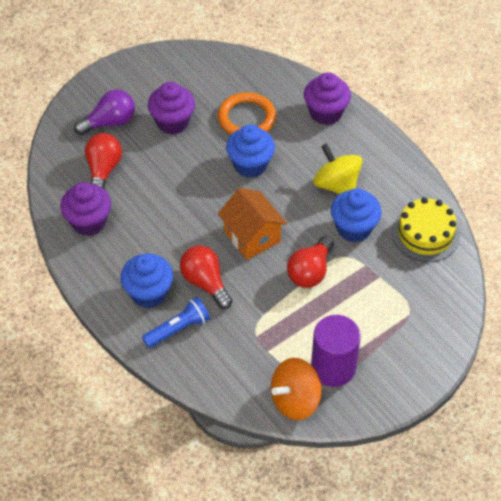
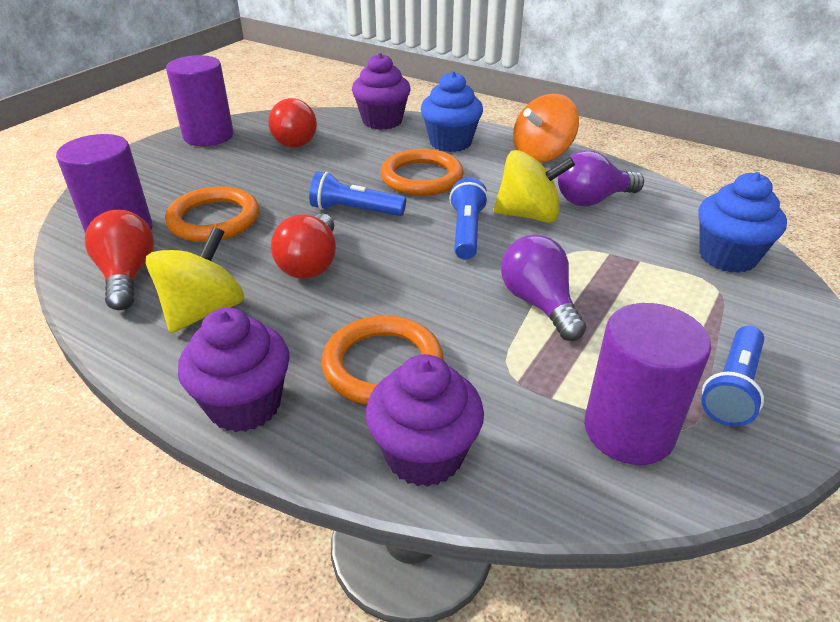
blue cupcake: [121,254,173,308] [226,125,275,178] [331,188,382,242] = 3 -> [421,71,483,152] [698,172,787,273] = 2
blue flashlight: [142,297,210,348] = 1 -> [309,171,406,216] [449,178,488,260] [701,326,764,426] = 3
orange house: [218,188,287,260] = 1 -> none = 0
orange ring: [218,92,276,135] = 1 -> [165,186,259,242] [322,315,444,405] [381,149,464,196] = 3
purple cylinder: [311,315,361,387] = 1 -> [56,134,153,233] [166,55,234,146] [584,303,711,465] = 3
purple light bulb: [74,90,135,135] = 1 -> [501,235,586,341] [558,150,644,206] = 2
yellow cake: [392,197,460,262] = 1 -> none = 0
yellow spinning top: [313,143,363,194] = 1 -> [146,227,244,333] [493,150,575,223] = 2

